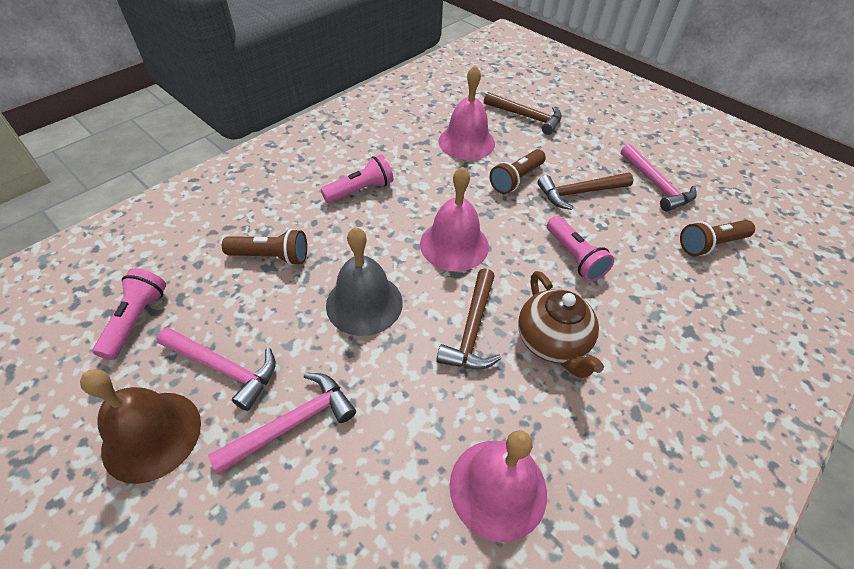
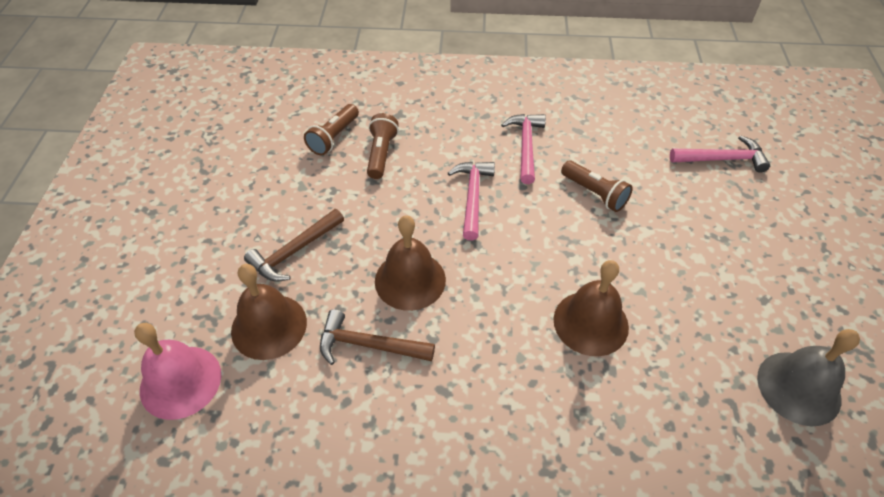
brown bell: [80,369,201,484] = 1 -> [231,264,307,360] [375,215,446,311] [553,260,629,356] = 3
brown hammer: [436,269,501,369] [484,92,562,135] [537,173,633,210] = 3 -> [244,209,344,282] [320,309,435,365] = 2
brown teapot: [518,271,604,378] = 1 -> none = 0
pink bell: [420,167,489,271] [439,65,495,160] [450,430,547,542] = 3 -> [134,323,221,420] = 1
pink flashlight: [93,268,166,360] [320,154,393,203] [547,216,614,282] = 3 -> none = 0

